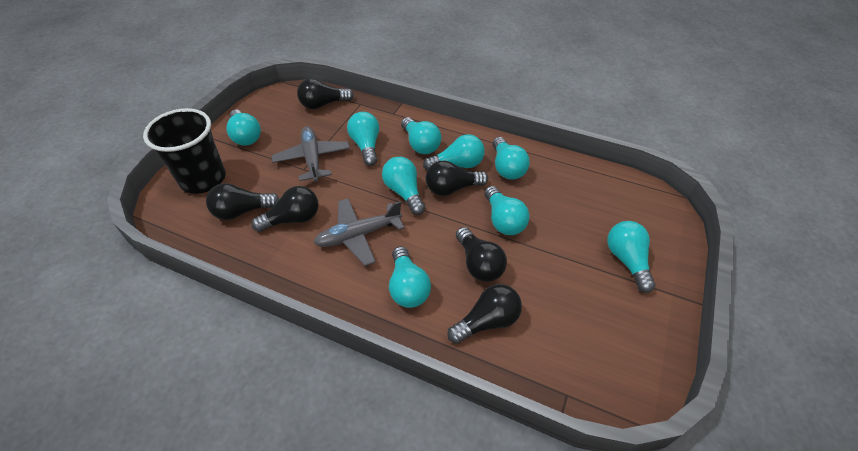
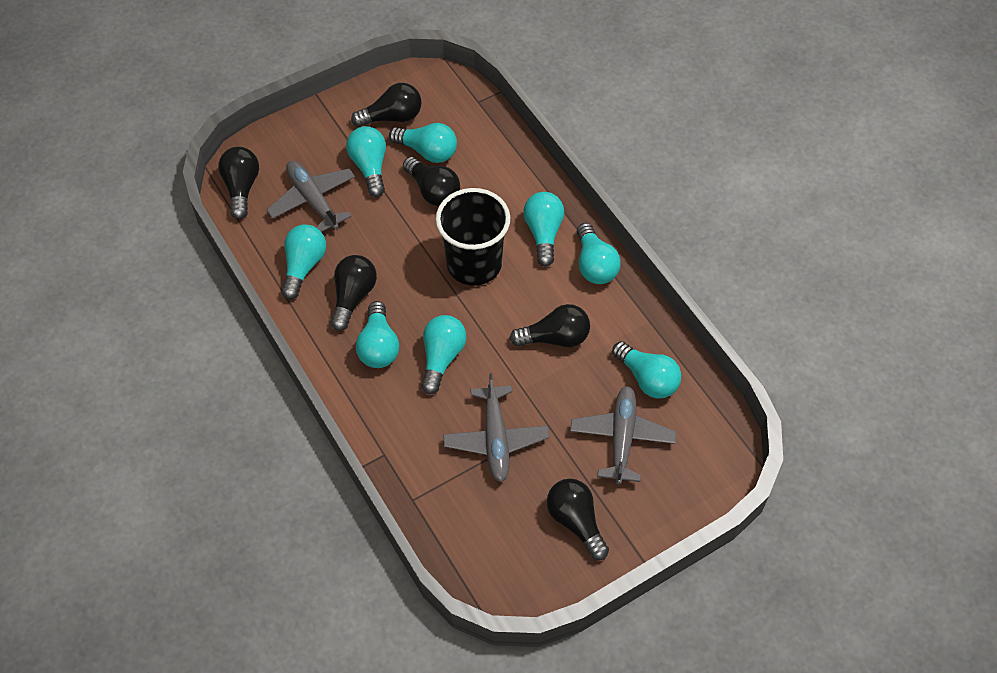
grey plane: [271,126,350,182] [314,198,404,266] = 2 -> [267,161,355,232] [443,373,549,482] [570,386,676,485] = 3
turquoise light bulb: [226,109,261,146] [347,112,379,166] [382,157,425,215] [389,246,431,308] [401,117,441,154] [423,134,485,170] [484,186,530,235] [492,137,530,180] [607,221,656,293] = 9 -> [282,225,326,299] [346,126,386,197] [356,301,399,368] [389,123,457,163] [421,315,466,394] [523,192,564,267] [577,223,621,284] [612,341,681,399] = 8

